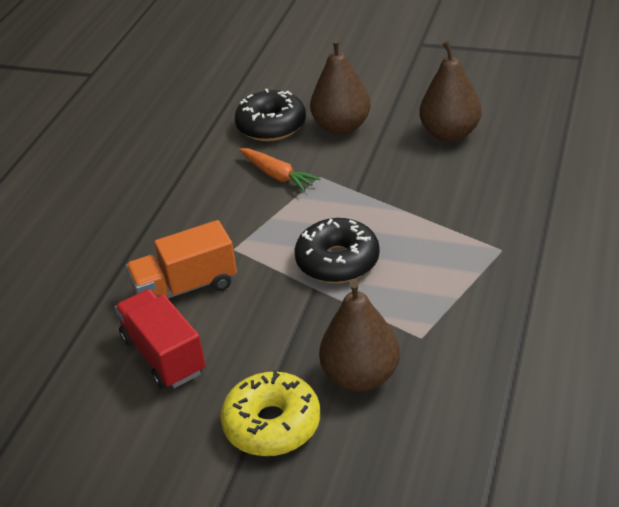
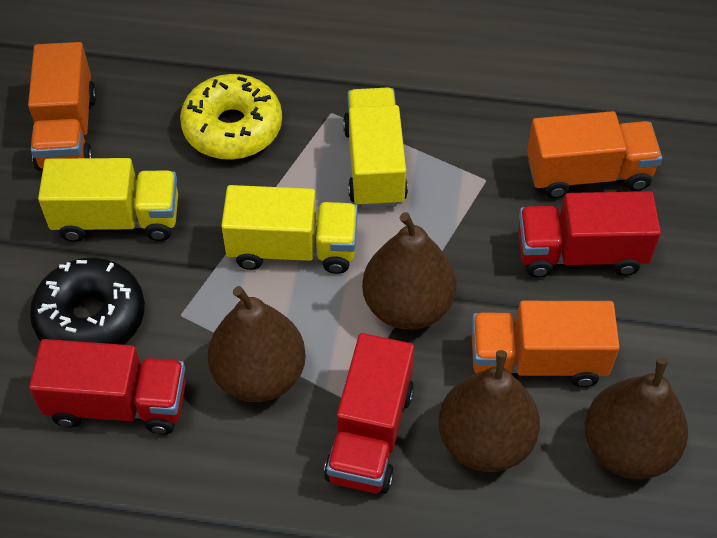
black donut: [235,89,306,141] [294,218,380,283] = 2 -> [30,257,145,345] = 1
brown pear: [310,38,371,135] [319,280,400,392] [419,40,482,142] = 3 -> [208,286,306,402] [362,212,457,330] [438,350,540,472] [585,357,688,479] = 4
orange carrot: [239,148,320,192] = 1 -> none = 0
orange truck: [126,220,237,298] = 1 -> [28,42,97,171] [472,301,620,387] [527,111,662,199] = 3
red truck: [115,289,206,389] = 1 -> [29,339,186,434] [324,333,414,494] [518,191,661,278] = 3
yellow truck: none = 0 -> [38,158,178,242] [221,185,358,274] [343,87,408,208] = 3

